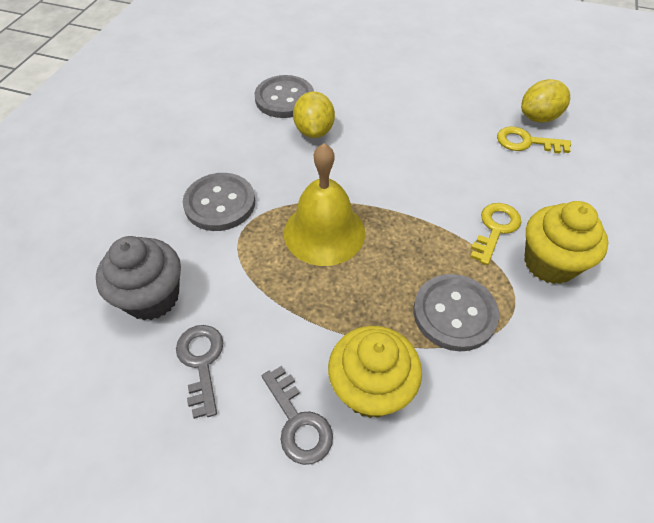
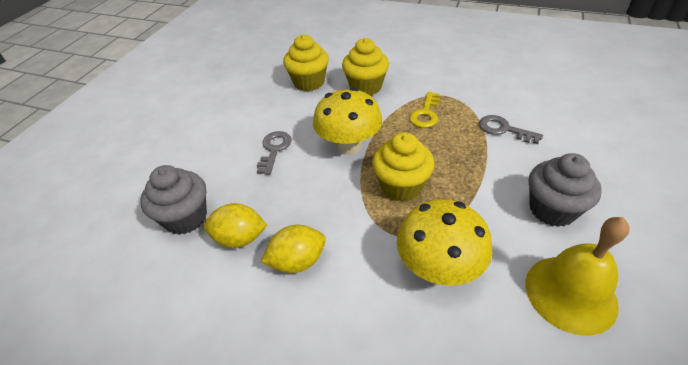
grey button: [183,173,255,231] [255,75,314,118] [413,274,499,351] = 3 -> none = 0
grey cupcake: [96,236,181,320] = 1 -> [140,165,207,235] [529,153,602,227] = 2
yellow cupcake: [328,326,422,418] [524,201,608,284] = 2 -> [283,34,329,91] [342,38,389,95] [372,132,435,202] = 3
yellow key: [470,203,521,265] [497,126,571,154] = 2 -> [409,92,440,128] = 1
yellow mushroom: none = 0 -> [313,88,382,155] [397,199,492,286] = 2

